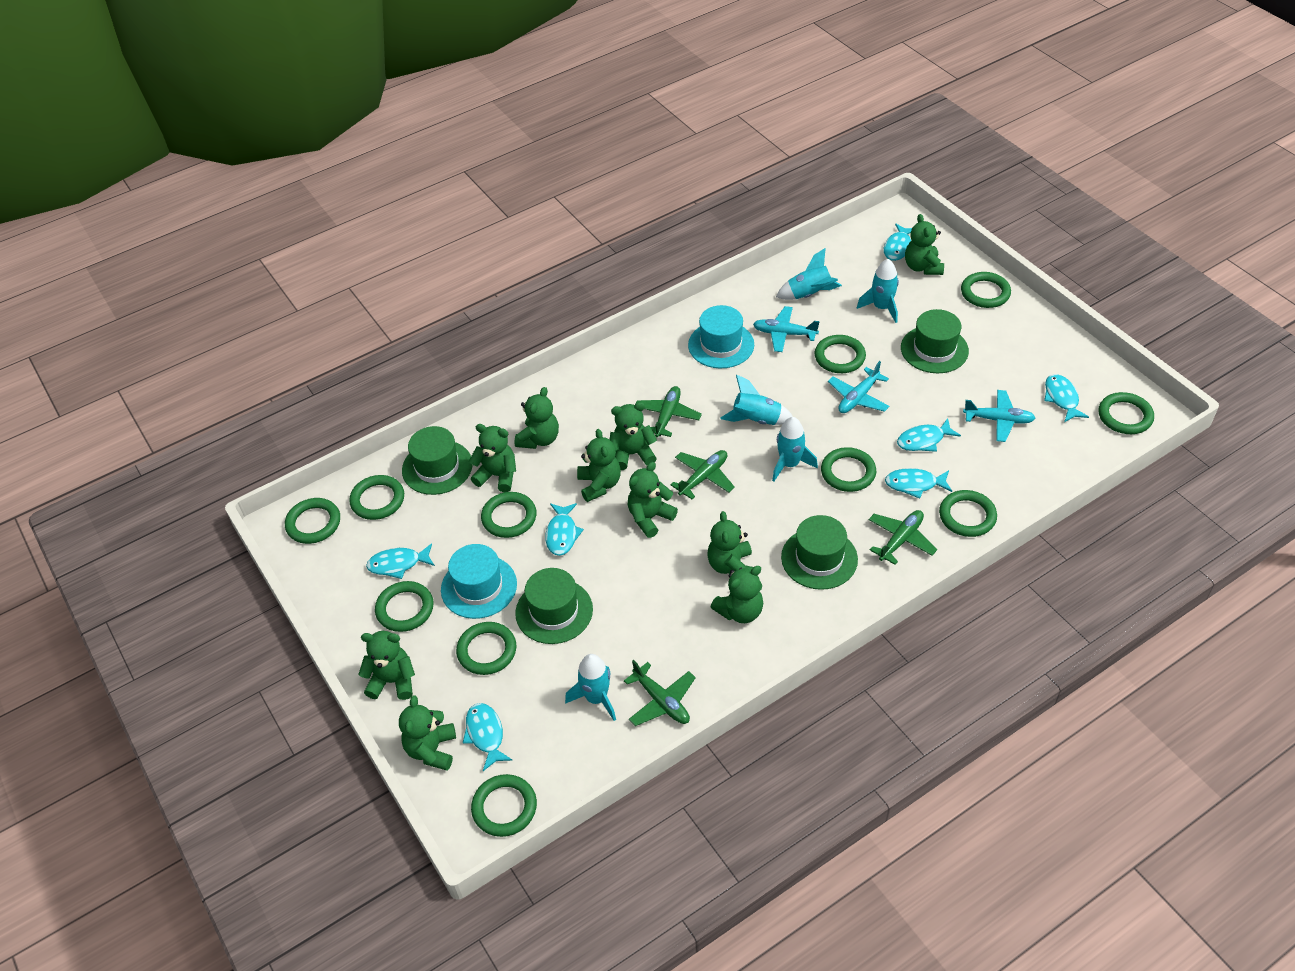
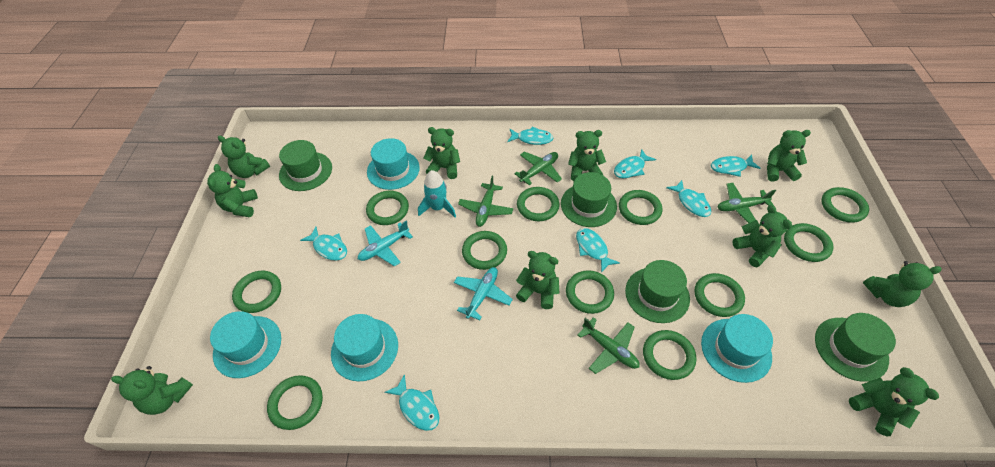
turquoise hat: [441,544,517,619] [688,305,754,368] = 2 -> [210,311,281,378] [331,314,398,381] [367,138,420,190] [701,314,773,383] = 4
turquoise plane: [753,306,820,352] [828,361,889,413] [963,390,1035,442] = 3 -> [358,221,413,267] [454,267,513,320] = 2
turquoise rocket: [565,654,616,721] [720,374,793,425] [772,417,818,481] [776,248,842,300] [857,259,899,323] = 5 -> [418,170,456,217] = 1

